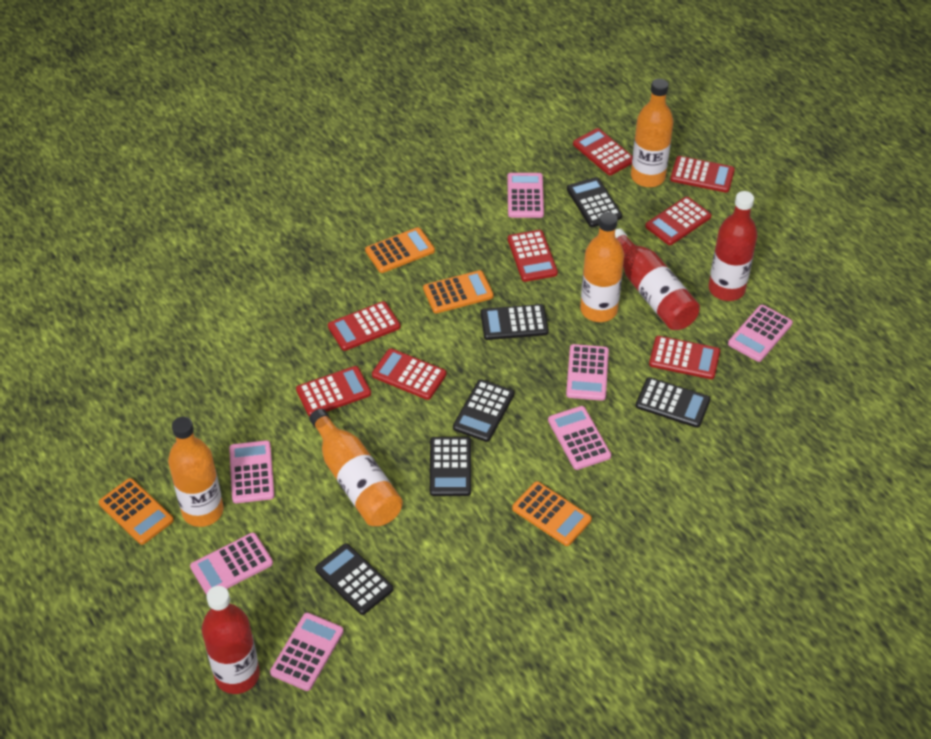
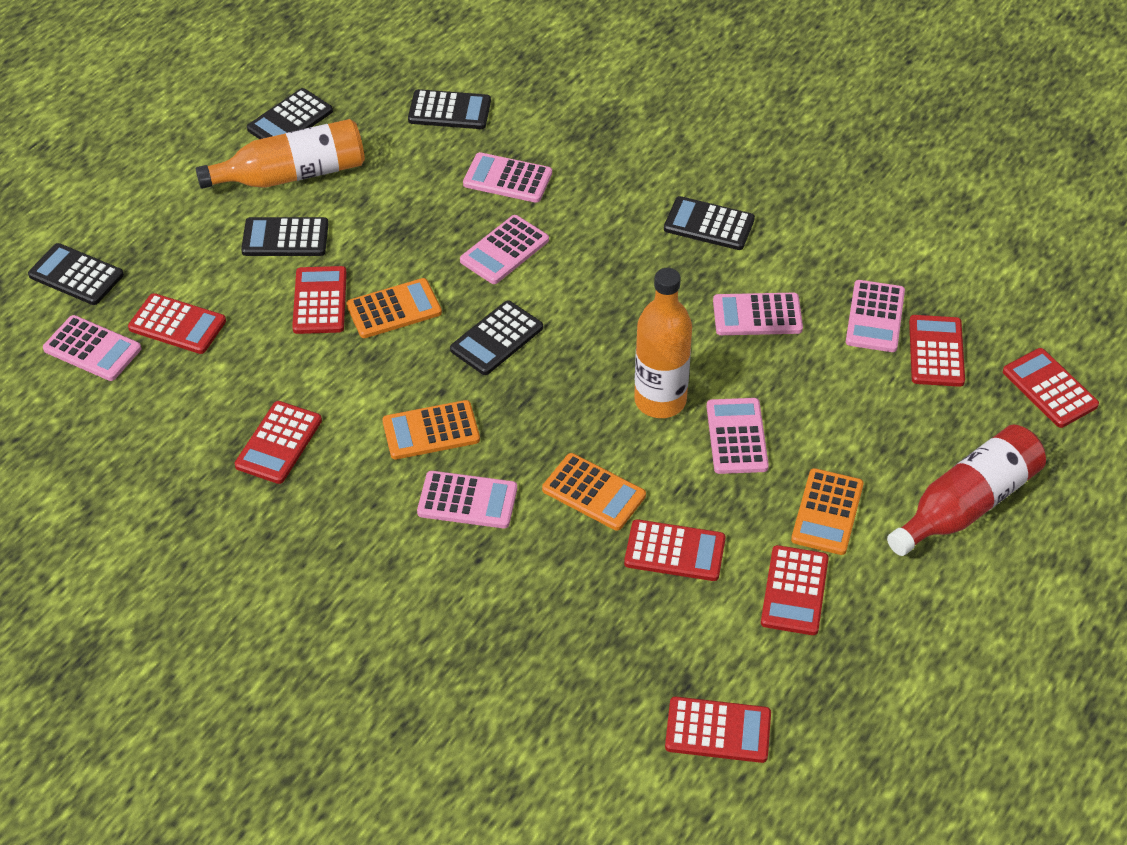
orange bottle: [168,417,223,527] [309,409,403,526] [580,212,624,322] [631,79,673,187] = 4 -> [196,119,365,189] [634,268,692,418] = 2
red bottle: [202,586,260,694] [615,229,700,330] [709,191,757,301] = 3 -> [887,424,1046,556] = 1

